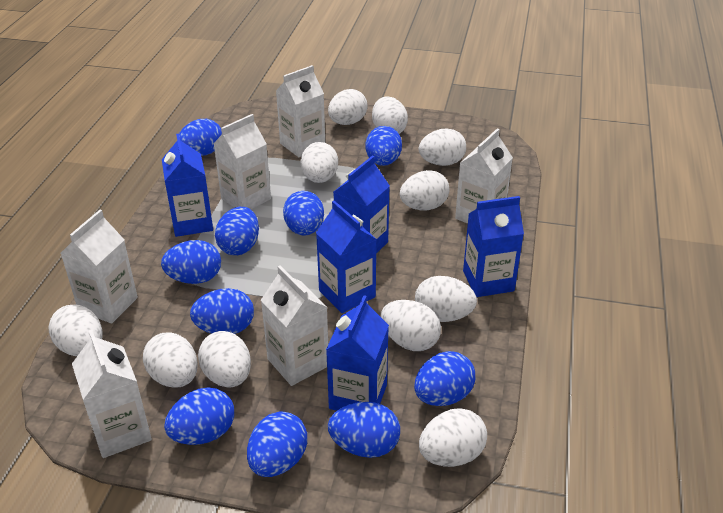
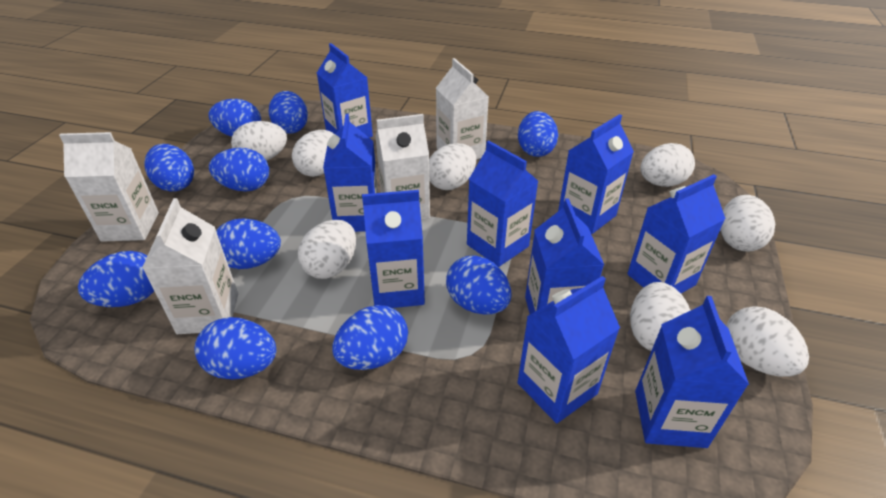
blue carton: [162,134,213,237] [316,201,377,313] [326,295,389,411] [334,156,390,253] [463,196,524,297] = 5 -> [317,43,373,138] [323,114,378,232] [362,190,425,308] [467,141,538,267] [517,276,620,423] [525,198,604,314] [558,114,634,234] [627,174,726,293] [635,296,749,448] = 9
white carton: [60,210,138,323] [72,330,152,458] [213,114,271,209] [261,265,328,386] [276,65,325,157] [455,128,513,224] = 6 -> [59,132,159,242] [142,198,238,334] [375,114,430,220] [436,58,489,160] = 4
white egg: [49,304,103,356] [143,333,198,388] [198,331,251,387] [301,142,338,183] [328,89,368,125] [372,97,408,134] [381,300,441,351] [400,170,449,211] [415,276,477,322] [419,128,466,166] [419,408,487,467] = 11 -> [231,121,287,161] [292,130,334,177] [298,220,356,279] [429,143,476,190] [630,282,691,351] [640,143,695,187] [720,195,775,252] [726,306,809,377] = 8

